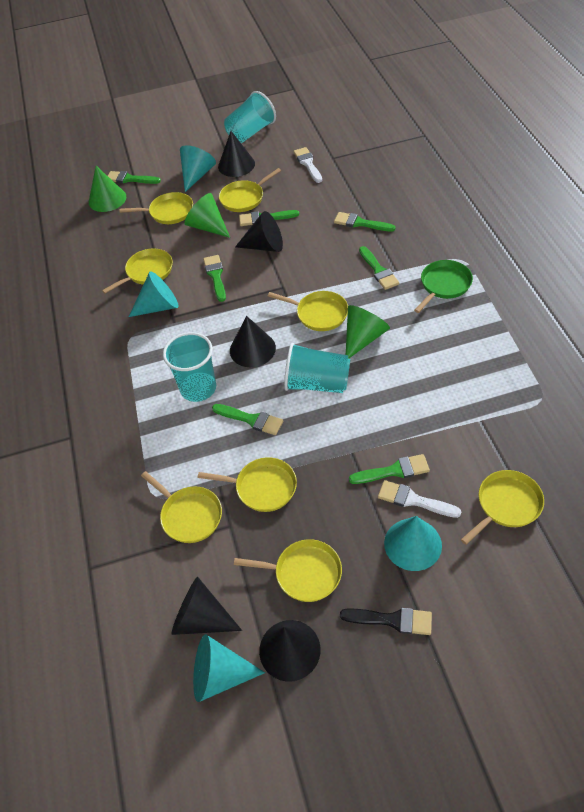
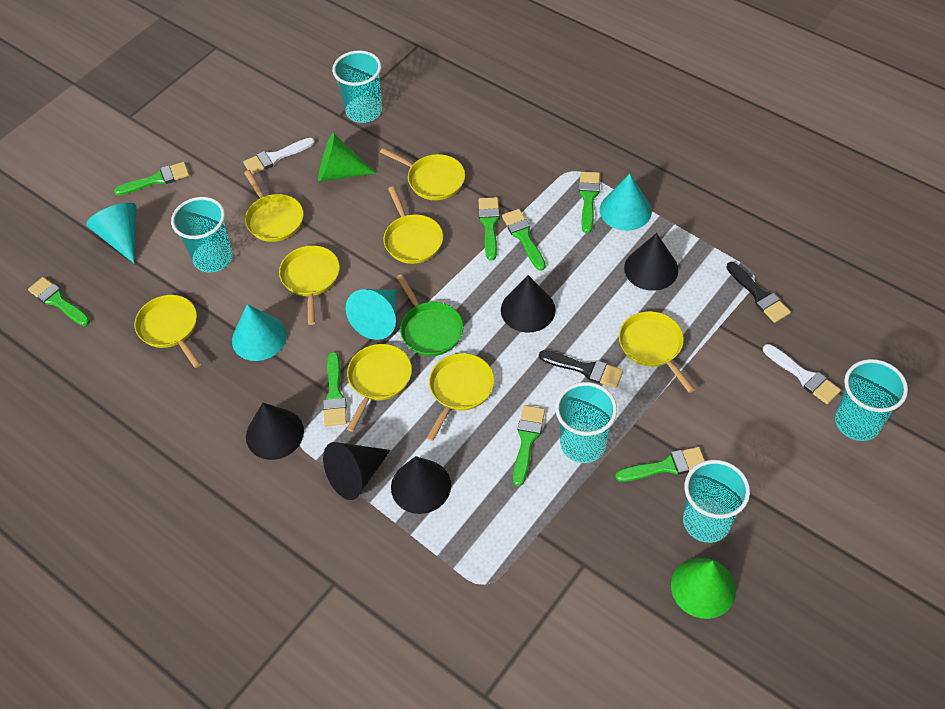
black brush: [340,608,432,635] = 1 -> [539,350,623,388] [726,262,791,323] = 2
green brush: [108,171,161,184] [203,255,226,302] [212,404,283,435] [239,210,299,226] [334,212,396,232] [349,454,430,484] [359,246,400,290] = 7 -> [28,277,90,326] [114,162,189,195] [323,352,347,426] [478,197,500,260] [502,209,546,271] [513,405,545,486] [579,172,600,233] [615,447,705,482] = 8
green cone: [89,166,126,212] [185,193,230,238] [346,305,390,359] = 3 -> [318,133,376,182] [671,558,736,619] = 2
turquoise cup: [163,332,216,402] [224,91,276,143] [284,343,350,393] = 3 -> [171,197,233,273] [332,50,382,123] [555,382,617,463] [683,460,750,543] [835,359,908,441] = 5

